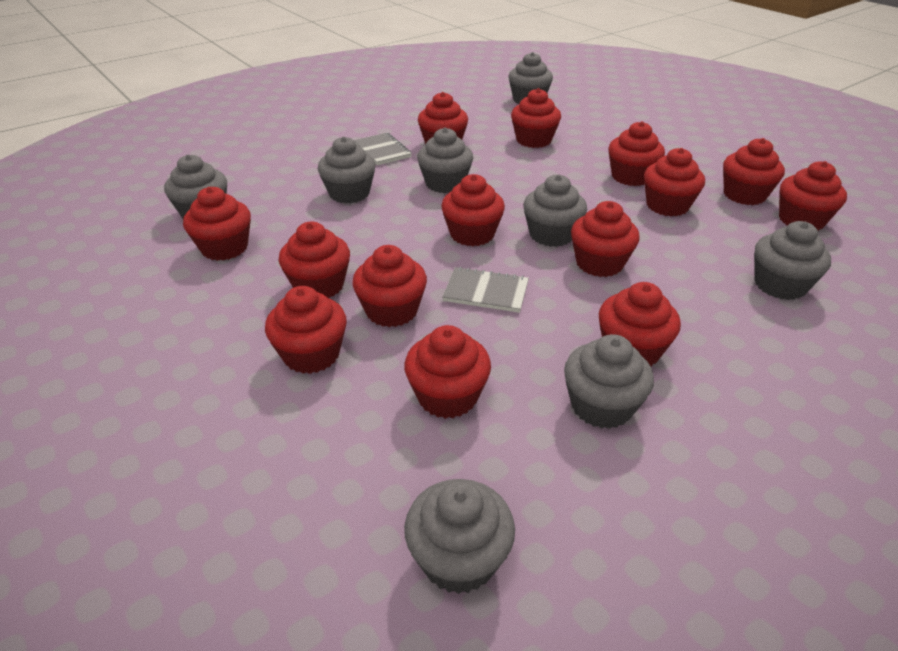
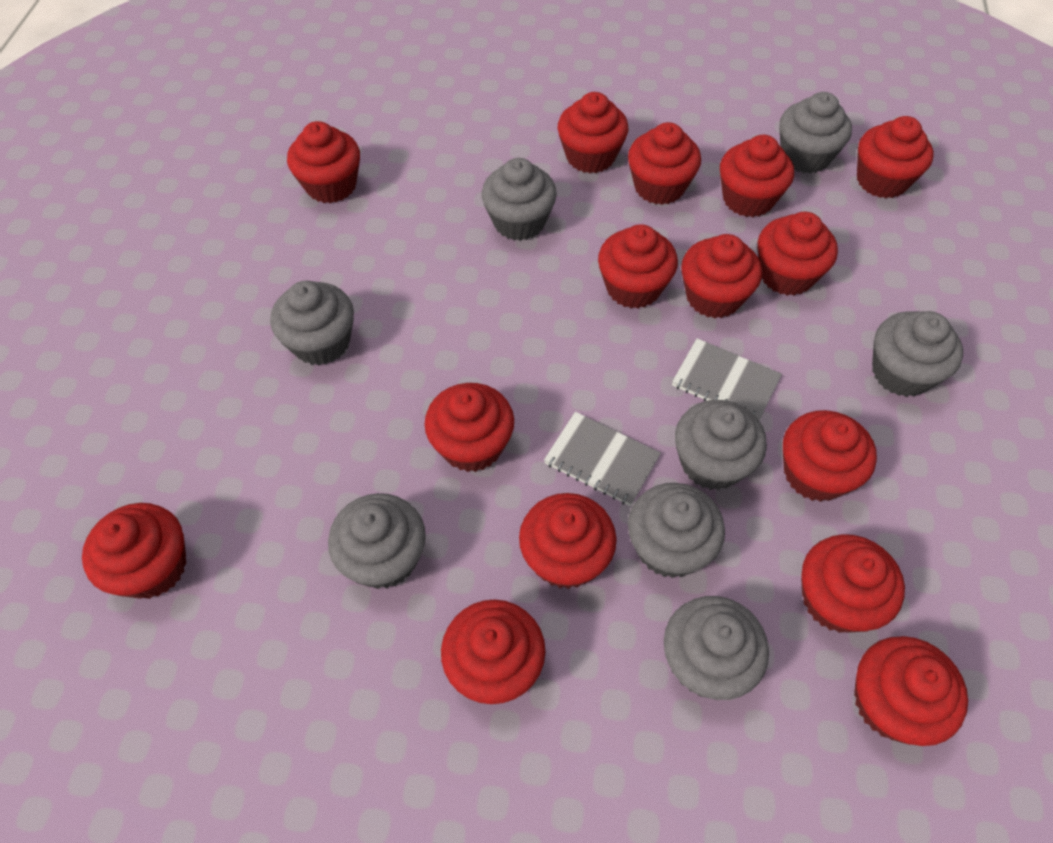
red cupcake: [183,187,251,261] [265,286,347,374] [278,222,350,298] [352,245,427,327] [404,325,491,419] [418,92,468,144] [441,174,505,246] [511,88,561,148] [571,201,640,277] [599,282,681,366] [608,121,665,186] [644,148,705,216] [723,138,785,205] [779,161,847,231] = 14 -> [82,503,187,599] [287,121,360,203] [424,383,514,472] [441,600,546,704] [519,493,617,589] [558,92,628,173] [598,224,678,308] [628,122,701,205] [681,234,762,318] [720,135,794,217] [757,212,838,296] [783,410,877,502] [801,534,905,633] [854,636,968,746] [857,116,933,198] = 15

